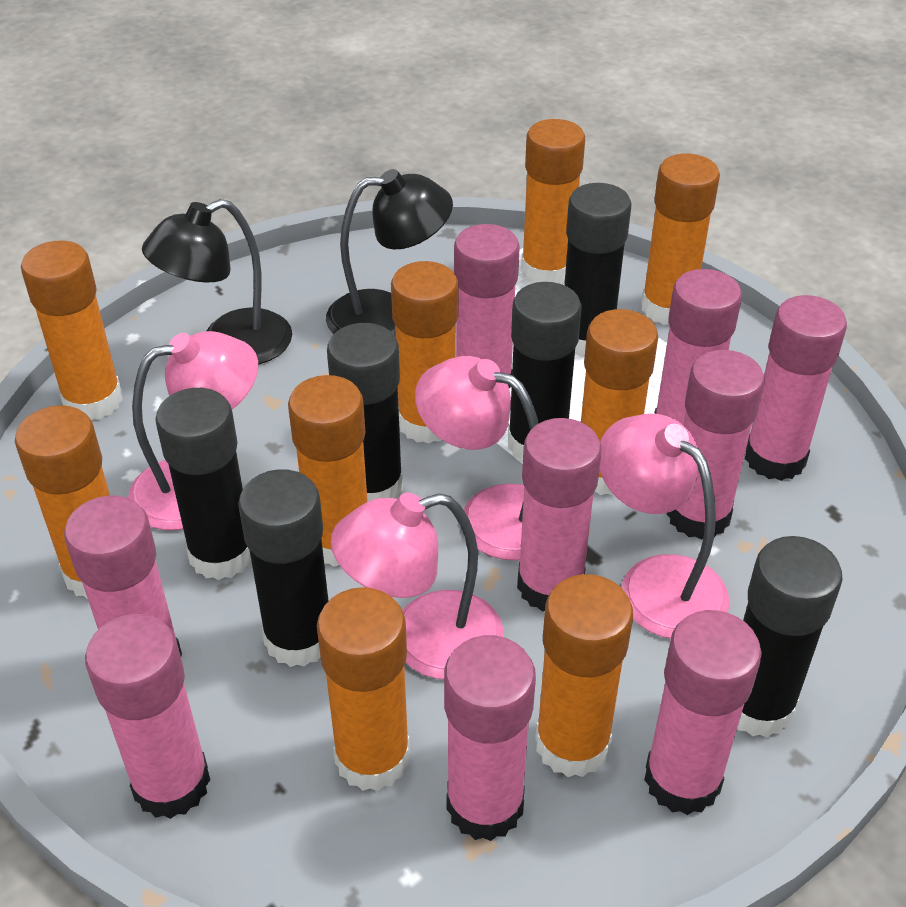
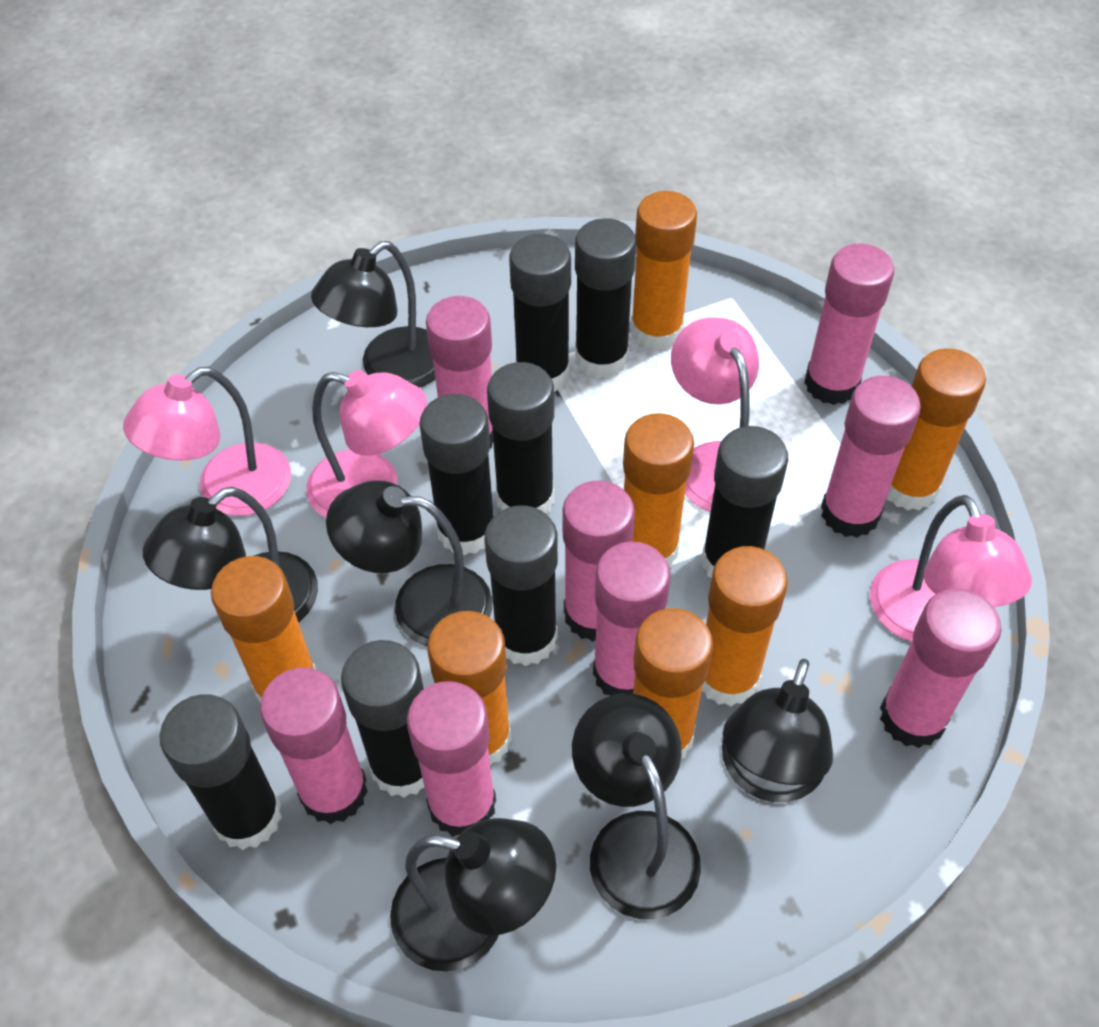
black glue stick: [155,388,251,580] [238,469,328,667] [327,323,403,502] [508,282,582,462] [564,183,631,357] [737,536,842,737] = 6 -> [159,694,282,850] [341,640,425,797] [419,394,494,555] [484,505,558,666] [487,362,554,514] [509,234,571,392] [575,218,636,379] [702,426,788,578] = 8
black lamp: [142,199,292,365] [326,169,453,338] = 2 -> [143,486,318,623] [311,241,435,388] [326,480,492,646] [390,818,556,972] [572,694,701,919] [722,659,833,802] = 6
orange glue stick: [15,405,110,599] [21,241,123,420] [288,375,368,567] [317,587,410,791] [391,261,459,444] [521,119,585,284] [535,574,633,777] [581,309,658,495] [641,154,720,325] = 9 -> [211,556,316,702] [427,611,511,765] [623,413,694,567] [630,191,697,351] [633,608,713,759] [702,546,788,706] [887,348,986,510] = 7
pink glue stick: [64,495,182,656] [85,614,210,819] [444,635,536,841] [454,224,520,388] [517,418,602,611] [644,610,762,815] [655,269,742,425] [667,350,764,540] [745,295,847,481] = 9 -> [260,667,368,824] [407,681,496,837] [426,296,493,448] [562,480,635,642] [593,542,670,696] [804,244,894,405] [821,376,921,538] [880,588,1001,748] = 8

